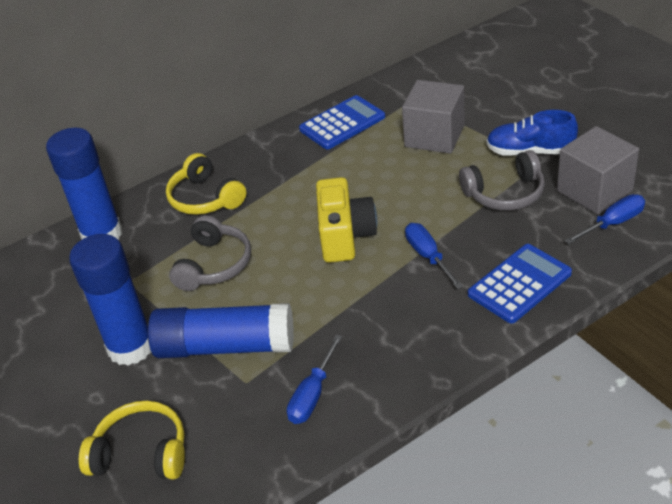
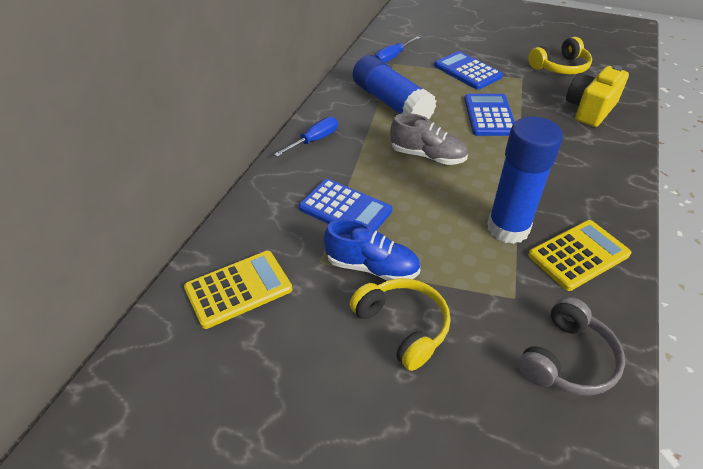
blue calculator: [299,95,385,149] [468,244,572,323] = 2 -> [299,179,392,231] [434,51,503,90] [464,94,515,136] = 3
blue glue stick: [46,128,123,240] [69,234,152,366] [148,303,294,358] = 3 -> [353,55,436,119] [487,117,563,244] = 2
blue screwdriver: [287,335,342,424] [405,223,463,289] [564,194,645,244] = 3 -> [274,117,338,157] [375,36,420,63] = 2
grey cube: [402,80,465,154] [557,126,639,214] = 2 -> none = 0
grey headphones: [169,215,251,291] [459,150,545,211] = 2 -> [518,297,625,395] = 1
grey shoe: none = 0 -> [390,113,468,165] = 1
yellow calculator: none = 0 -> [184,251,292,329] [528,220,631,291] = 2

